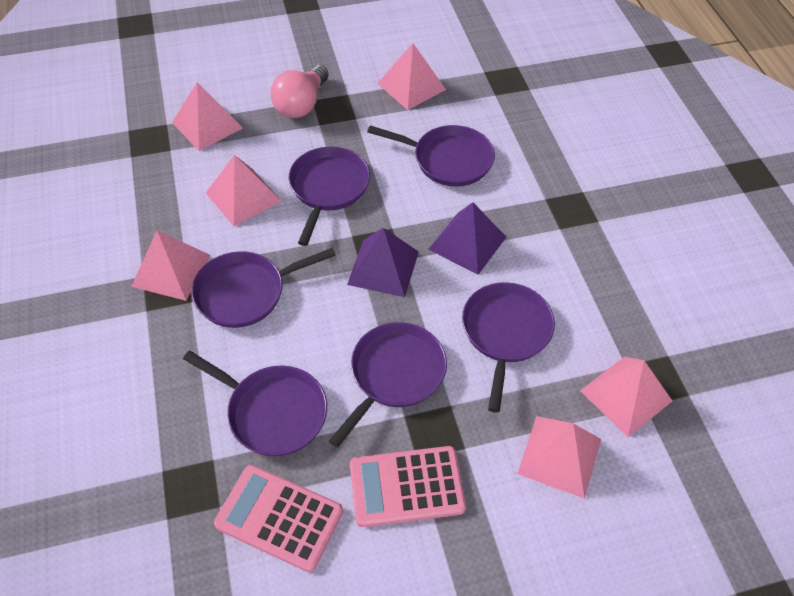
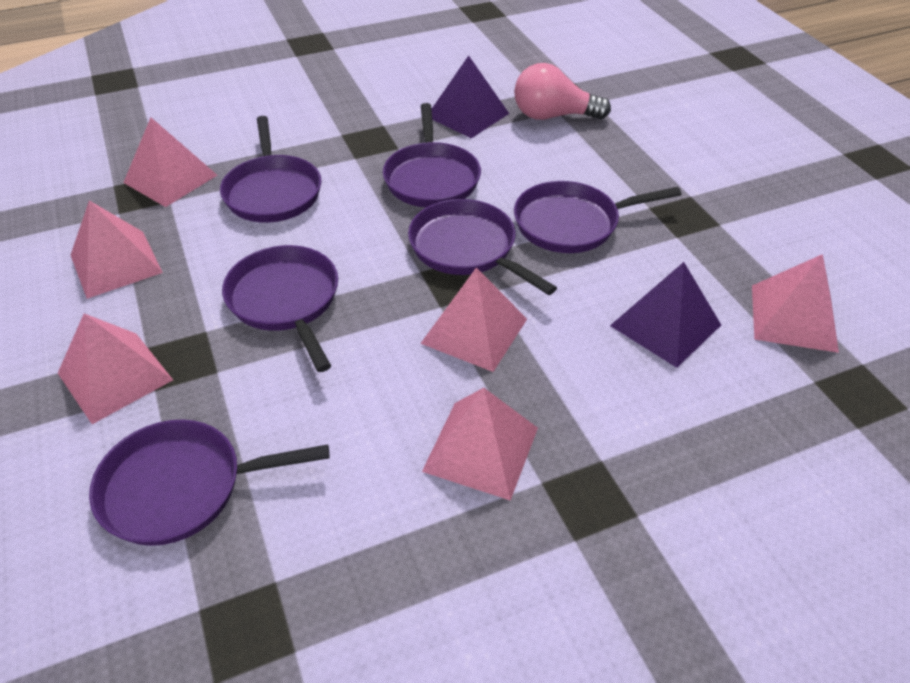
pink calculator: [214,465,343,572] [350,446,466,527] = 2 -> none = 0

